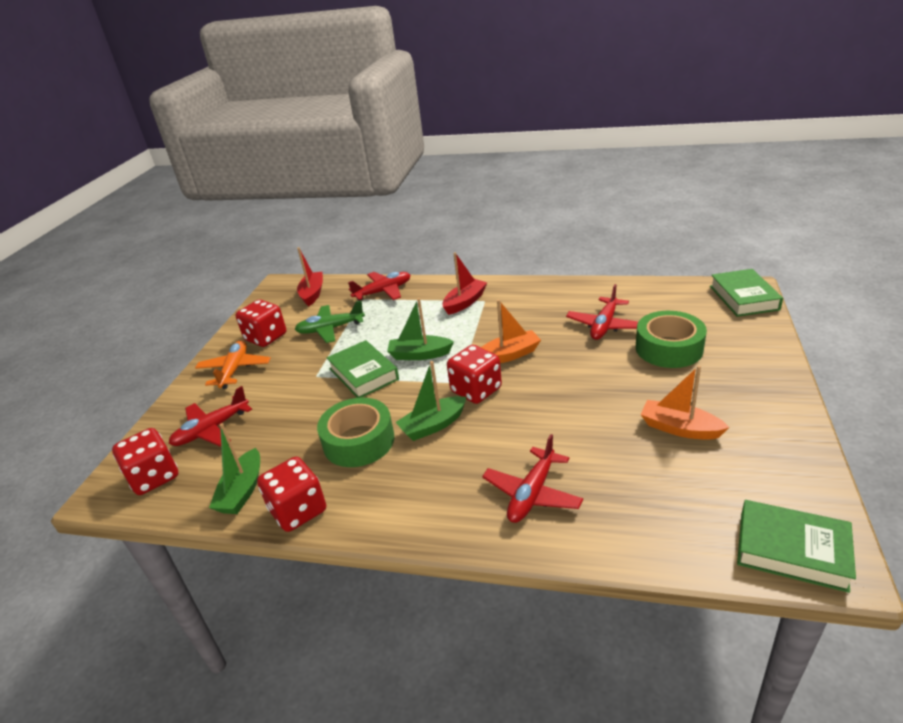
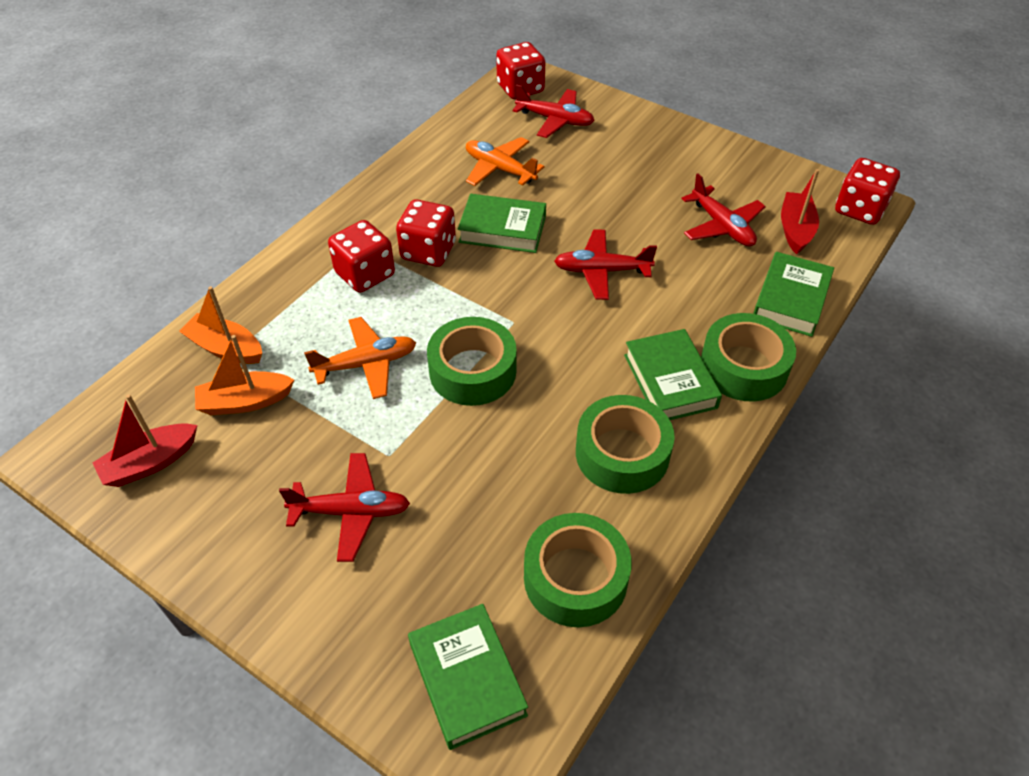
green boat: [209,423,260,514] [387,298,454,360] [396,361,467,441] = 3 -> none = 0
green book: [327,340,399,398] [710,269,783,317] [737,500,856,593] = 3 -> [408,604,528,750] [458,194,546,253] [624,329,722,420] [753,252,834,337] = 4
green plane: [295,300,365,343] = 1 -> none = 0
green tape: [317,397,395,467] [636,311,707,368] = 2 -> [427,317,517,406] [524,513,632,627] [576,395,675,494] [701,313,796,402] = 4
orange plane: [195,340,271,389] = 1 -> [304,317,416,399] [466,137,545,186] = 2

